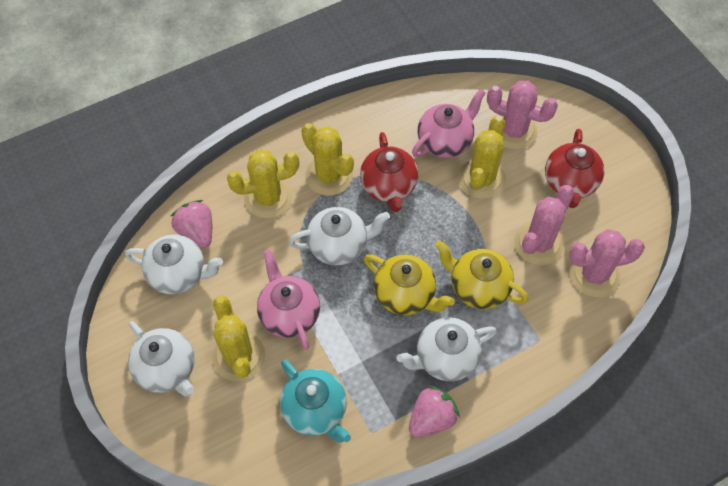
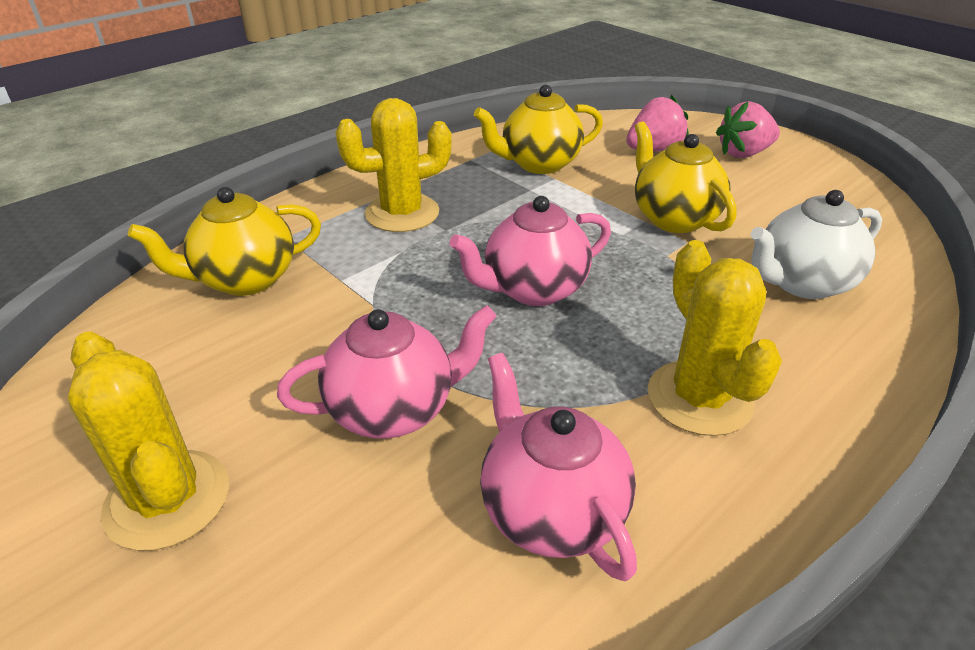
pink cactus: [487,81,558,150] [514,185,574,265] [569,229,645,297] = 3 -> none = 0
pink teapot: [257,250,320,350] [412,89,486,158] = 2 -> [277,305,496,438] [450,196,611,306] [480,353,637,582] = 3
red teapot: [360,132,418,212] [545,129,605,208] = 2 -> none = 0
turquoise teapot: [280,359,351,442] = 1 -> none = 0
white teapot: [125,235,223,294] [128,321,195,397] [289,207,390,265] [397,317,497,381] = 4 -> [751,190,882,299] = 1
yellow cactus: [212,295,265,381] [227,150,299,219] [301,123,354,196] [458,116,506,199] = 4 -> [68,332,229,551] [335,98,452,232] [648,240,782,436] = 3
yellow teapot: [364,254,455,315] [435,240,529,309] = 2 -> [127,187,321,296] [474,85,603,174] [635,121,737,233] = 3

